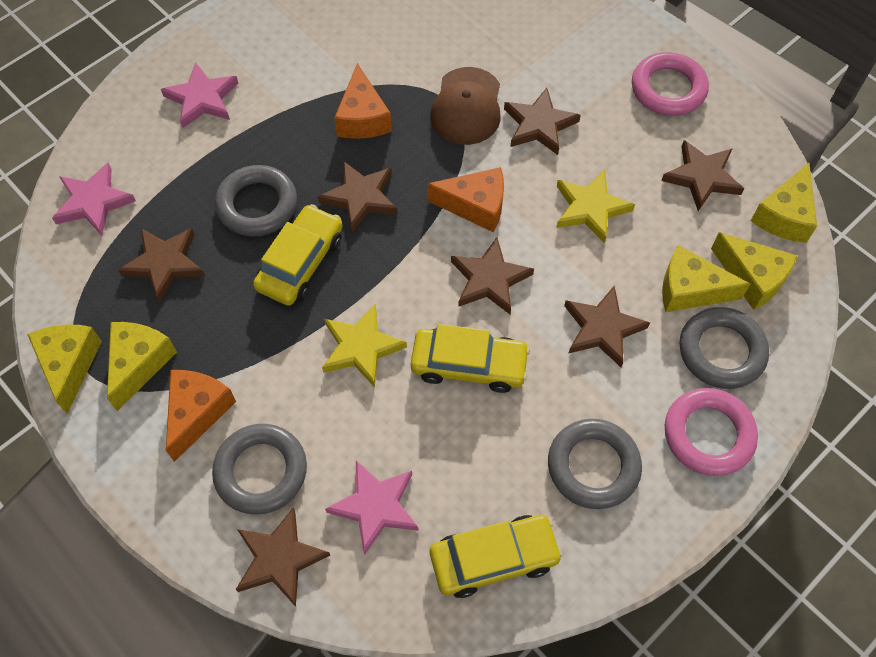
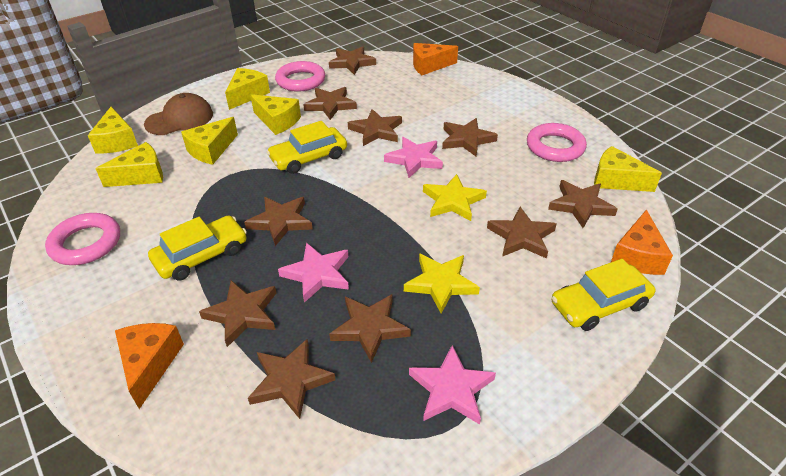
brown star: [118,228,205,303] [236,507,330,607] [318,161,398,233] [451,237,534,314] [504,88,581,155] [564,286,650,367] [661,140,744,211] = 7 -> [199,280,276,347] [244,197,313,246] [248,339,336,419] [303,87,357,120] [329,47,376,75] [329,294,411,363] [348,109,402,146] [442,118,498,156] [487,207,556,259] [548,180,617,228] = 10
grey ring: [212,424,307,514] [215,165,297,237] [548,419,642,509] [680,307,769,389] = 4 -> none = 0
pink ring: [632,52,709,116] [665,388,758,476] = 2 -> [45,213,120,265] [275,61,325,91] [527,123,587,162] = 3
yellow cheese: [27,324,102,414] [107,322,177,411] [662,245,750,312] [711,232,797,310] [751,163,817,243] = 5 -> [88,107,138,153] [96,142,163,187] [181,117,238,165] [225,68,270,110] [250,94,301,135] [594,146,662,192] = 6

